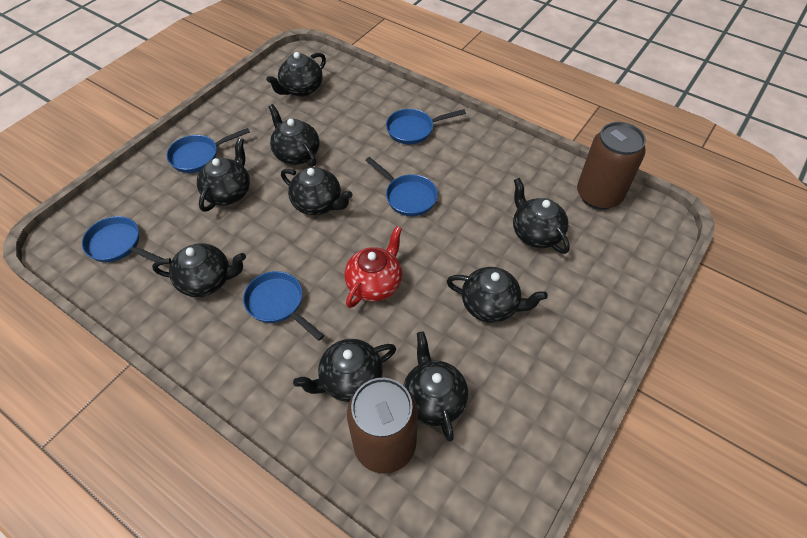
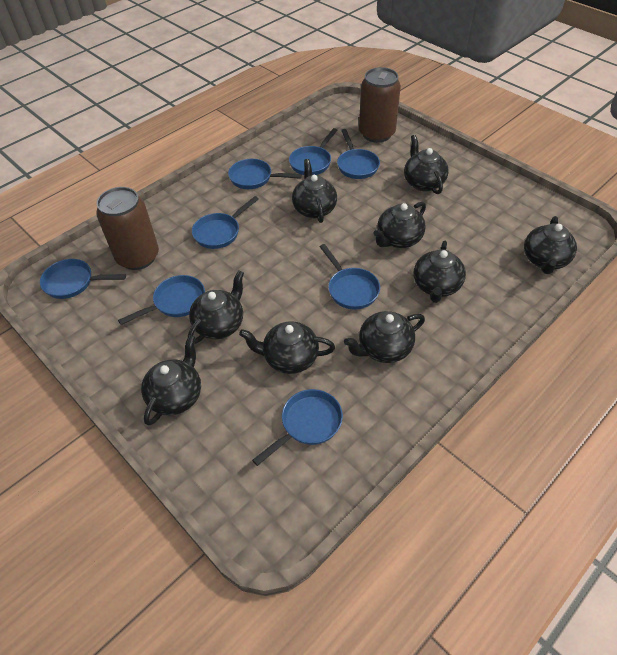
blue pan: [82,216,163,262] [166,128,250,173] [243,271,324,341] [365,157,438,216] [386,109,466,144] = 5 -> [40,259,126,299] [118,275,205,325] [192,196,259,249] [228,159,302,189] [252,389,343,466] [289,128,338,175] [320,244,380,310] [337,129,380,179] = 8
red teapot: [344,226,402,308] = 1 -> none = 0

